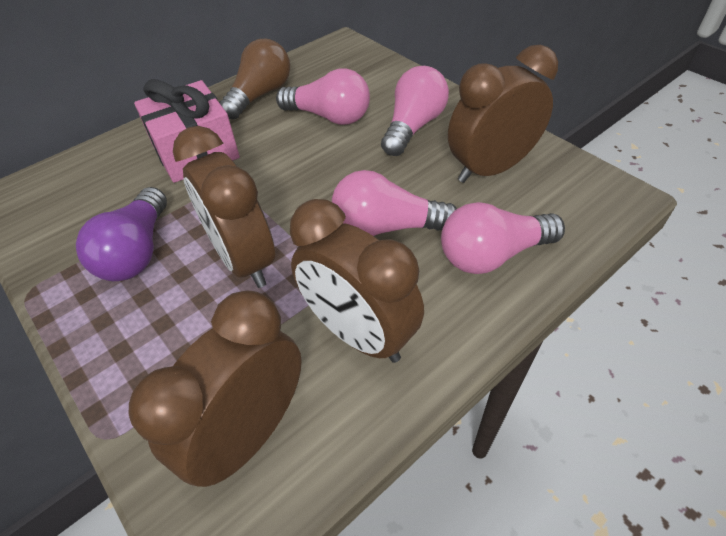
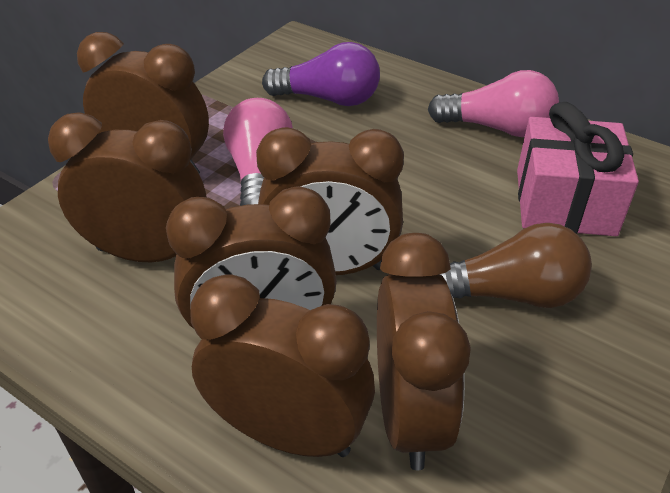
brown clock: [129,291,302,487] [173,126,275,288] [290,199,424,363] [448,45,558,183] = 4 -> [48,113,206,262] [77,32,209,174] [166,186,337,329] [190,274,375,457] [256,127,404,275] [377,233,471,470] = 6
pink light bulb: [276,69,370,125] [332,170,457,236] [381,66,449,156] [441,202,565,274] = 4 -> [223,98,293,206] [428,70,559,137] = 2

